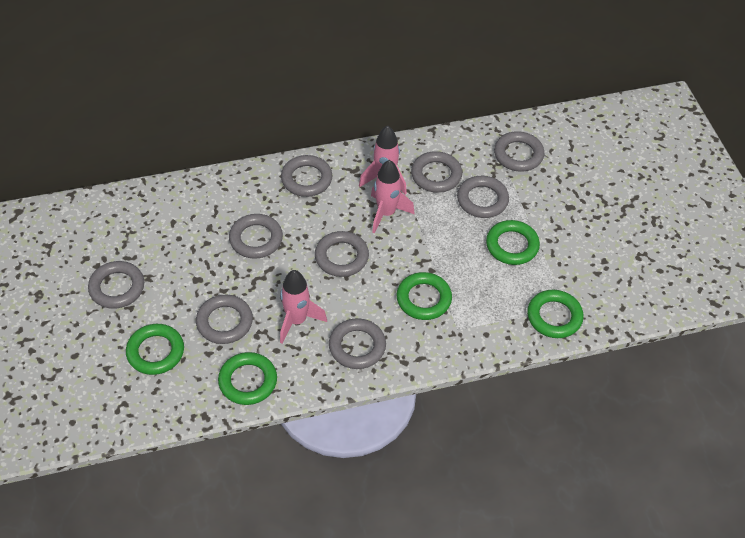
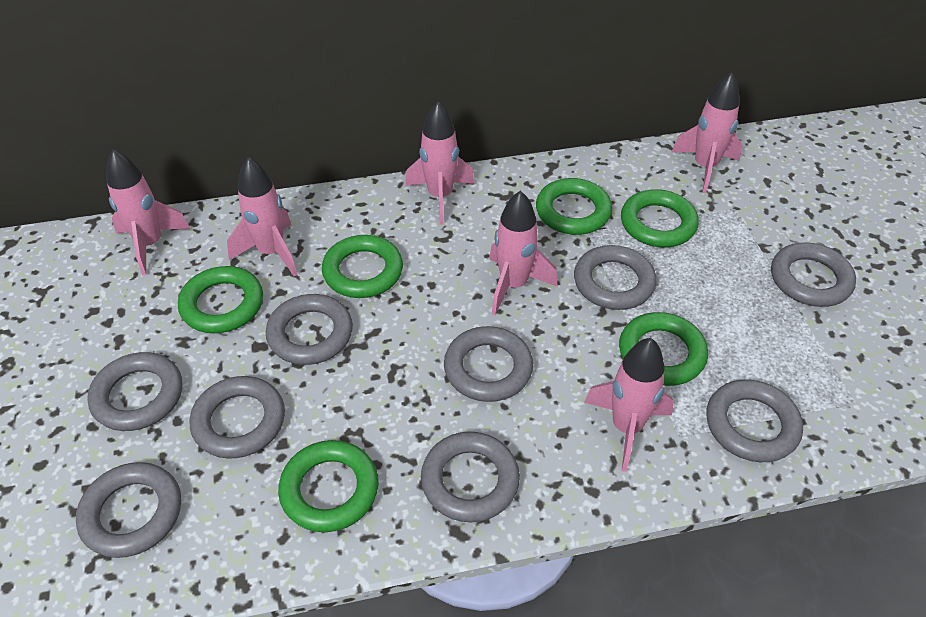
green ring: [126,324,184,375] [218,352,277,405] [396,272,452,320] [486,220,540,265] [527,290,584,338] = 5 -> [178,266,263,333] [278,440,379,532] [322,235,403,298] [536,178,612,235] [619,312,708,386] [621,189,699,247] = 6
pink rocket: [280,270,327,344] [359,125,407,195] [371,160,415,234] = 3 -> [106,149,190,275] [227,157,297,276] [405,102,475,224] [489,191,558,315] [584,338,674,472] [672,72,742,193] = 6

